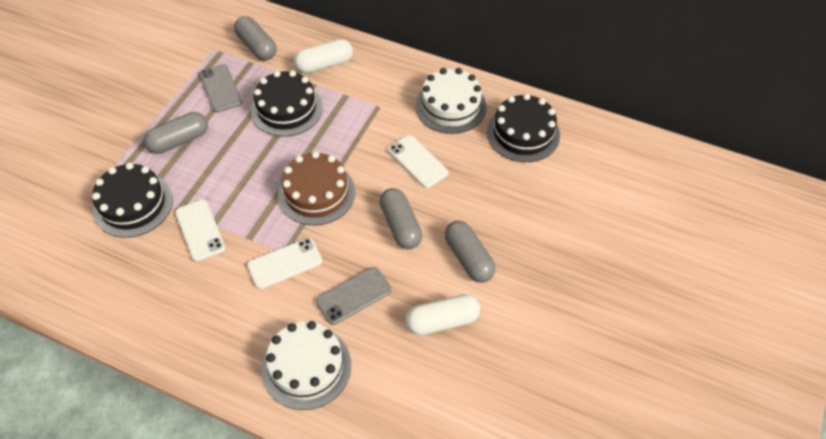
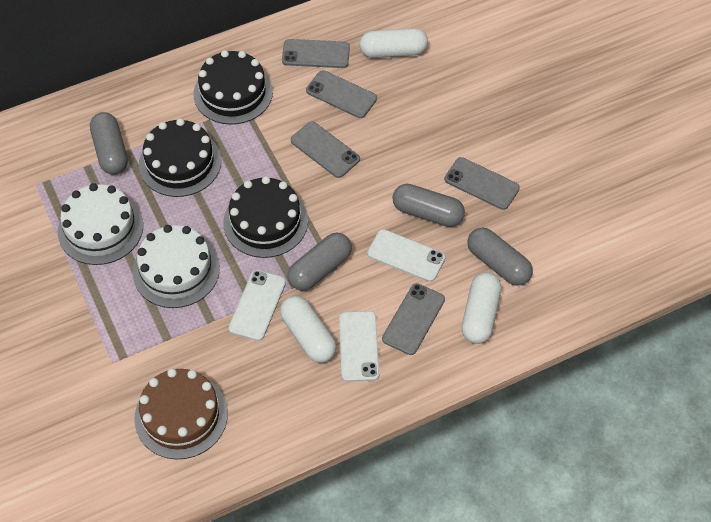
grey phone: [199,64,242,113] [316,267,392,325] = 2 -> [282,39,350,68] [291,121,360,178] [306,70,377,118] [382,283,445,355] [444,157,520,210] = 5
white capsule: [294,39,353,74] [405,294,480,335] = 2 -> [280,296,336,363] [359,28,428,58] [462,272,501,344] = 3

